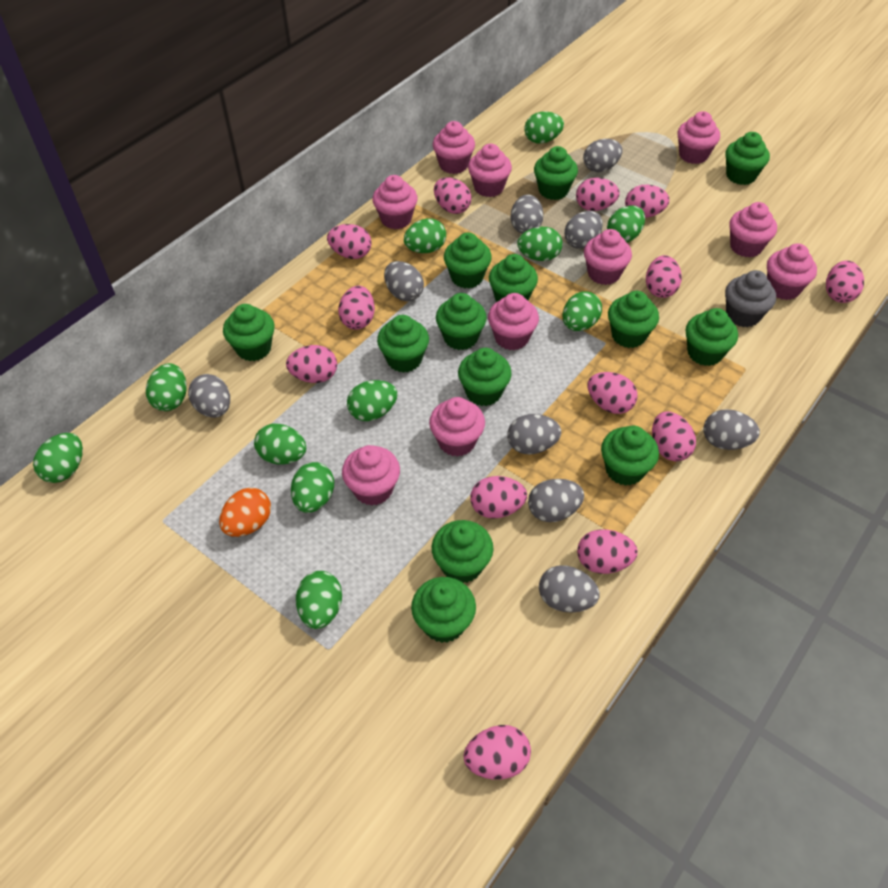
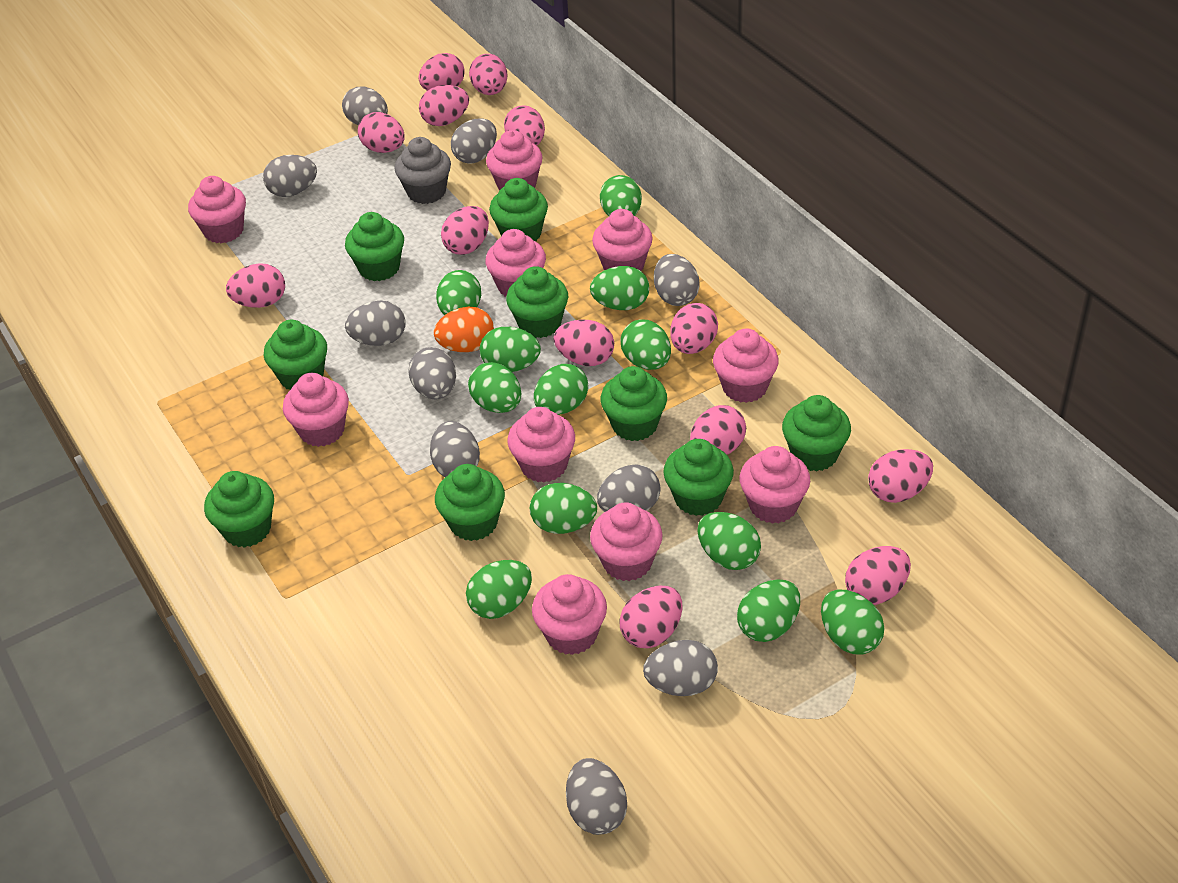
green cupcake: [223,304,275,361] [377,315,429,373] [411,577,476,643] [432,520,494,583] [436,293,487,350] [444,233,492,289] [458,348,512,406] [489,254,538,302] [534,146,578,200] [601,426,659,486] [608,291,659,348] [686,308,738,366] [725,132,770,185] = 13 -> [204,471,274,548] [264,320,327,390] [345,212,404,281] [435,464,505,541] [489,178,548,241] [506,266,568,338] [601,366,667,441] [663,439,734,516] [782,395,851,472] = 9
green egg: [33,433,83,483] [146,363,187,411] [254,423,306,465] [291,462,334,513] [296,571,342,629] [347,380,398,421] [404,218,446,253] [517,227,563,261] [524,111,564,144] [563,291,602,331] [607,205,645,242] = 11 -> [436,270,481,315] [466,560,532,619] [468,362,521,413] [480,327,541,372] [530,483,597,534] [534,364,588,415] [590,266,649,310] [600,175,642,216] [621,320,671,370] [697,512,761,570] [737,579,800,642] [821,589,884,654] = 12
grey egg: [188,374,230,418] [384,261,424,301] [507,414,561,455] [510,195,543,234] [528,479,584,522] [539,565,600,613] [564,211,603,249] [583,139,622,172] [704,409,760,450] = 9 -> [263,155,317,197] [342,87,388,125] [345,301,405,346] [409,347,456,400] [430,421,480,477] [451,118,497,164] [566,758,627,835] [597,465,661,512] [643,640,718,696] [654,254,700,306] = 10

